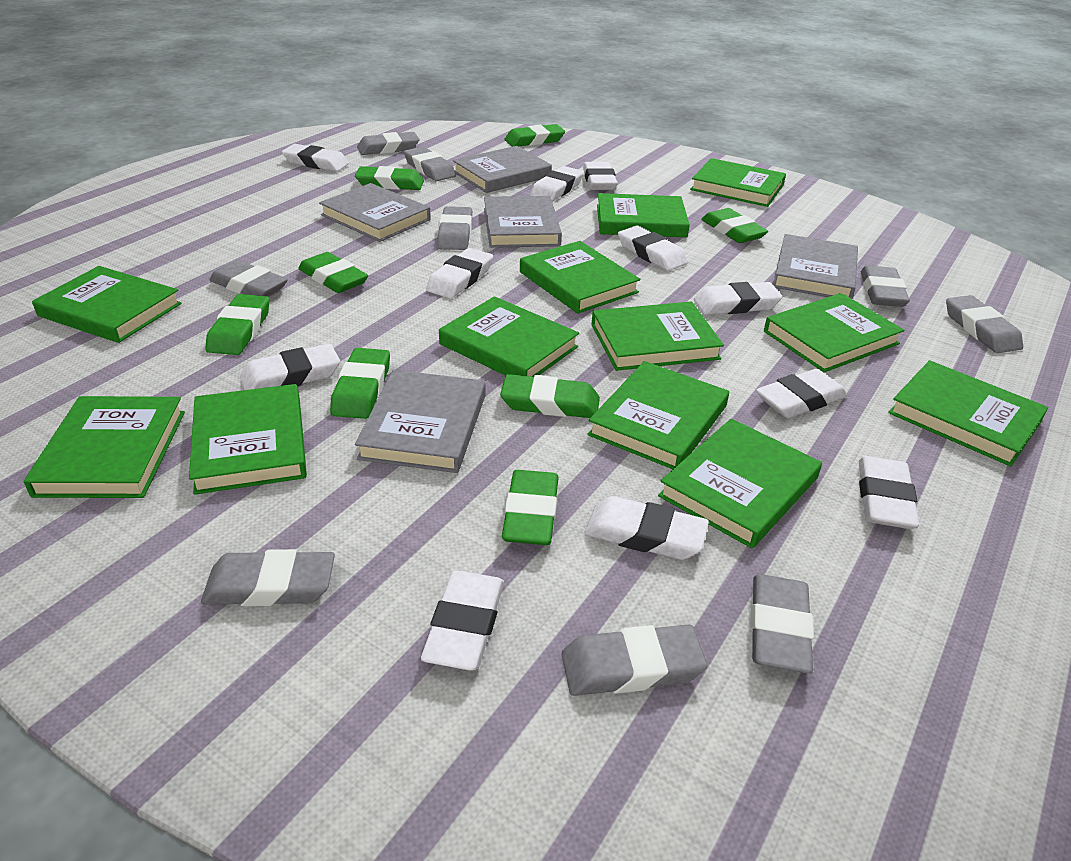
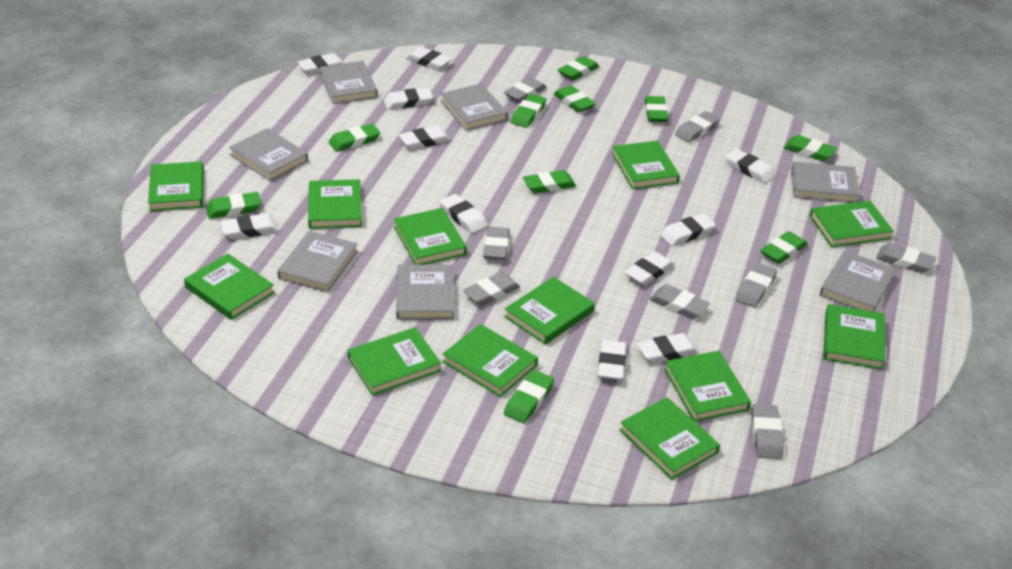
green eraser: [205,294,270,355] [298,252,368,293] [330,348,390,419] [355,166,424,190] [500,374,600,418] [502,470,558,545] [504,124,565,147] [701,208,768,243] = 8 -> [206,192,261,219] [329,123,380,152] [504,370,554,423] [511,94,546,128] [523,170,576,194] [554,85,596,112] [558,56,599,80] [645,96,668,122] [760,231,808,264] [784,135,837,161] = 10
grey book: [319,183,431,242] [355,370,485,473] [453,146,552,193] [484,196,562,248] [773,234,858,299] = 5 -> [229,128,308,181] [277,231,358,293] [319,61,378,104] [396,265,454,320] [440,84,508,131] [791,161,860,203] [820,251,896,312] = 7
grey eraser: [201,549,335,606] [209,260,288,296] [357,132,419,155] [404,147,456,181] [437,206,472,250] [561,625,707,696] [751,574,814,674] [860,265,910,307] [946,295,1023,353] = 9 -> [463,272,520,306] [483,227,510,260] [504,77,547,103] [649,284,710,319] [675,111,720,142] [735,263,777,307] [751,404,784,459] [876,243,936,273] = 8

